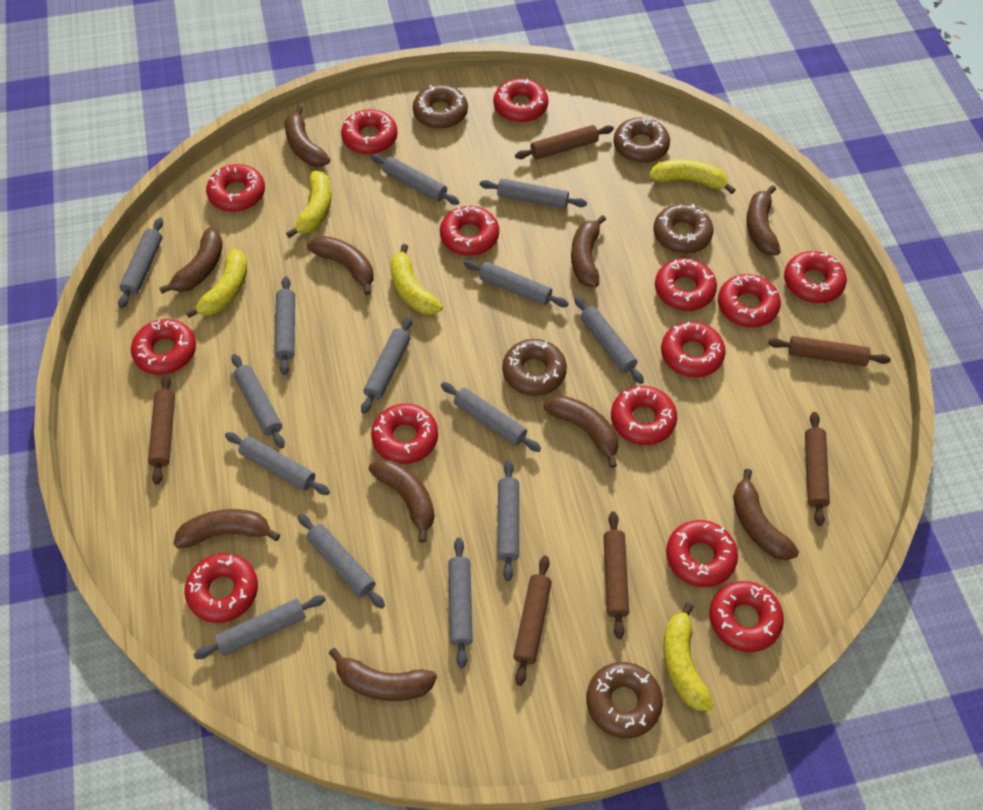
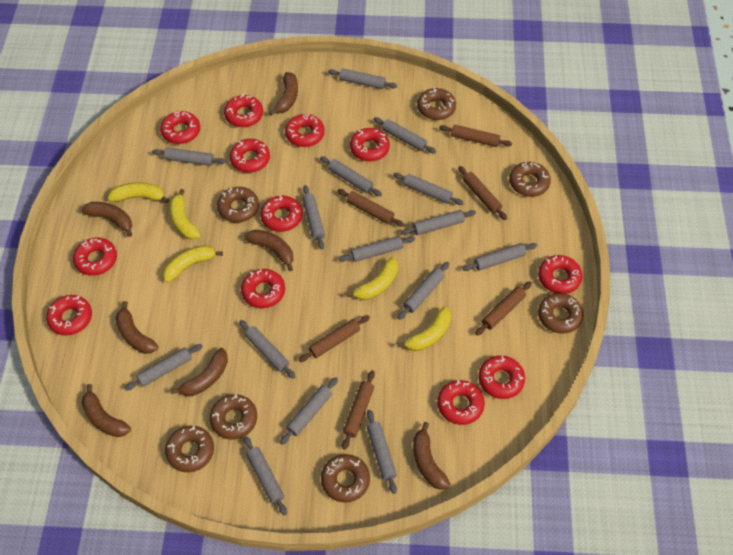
brown banana: [159,227,223,294] [173,509,280,549] [285,106,330,167] [307,236,374,295] [329,648,437,701] [369,459,435,543] [544,396,618,468] [571,215,606,287] [733,469,799,560] [746,185,781,255] = 10 -> [81,202,132,237] [82,384,131,437] [116,301,158,354] [170,348,228,396] [245,230,293,271] [269,72,298,116] [413,422,451,490] = 7
brown donut: [413,85,468,129] [502,339,567,396] [586,662,663,739] [613,117,670,163] [653,204,713,254] = 5 -> [165,426,214,472] [210,394,257,440] [217,187,259,223] [321,454,370,503] [417,88,456,120] [509,162,551,197] [538,293,583,334] = 7
grey rolling pin: [118,218,163,308] [194,595,326,659] [225,432,330,495] [231,354,285,448] [275,276,295,375] [298,514,385,609] [361,316,412,414] [371,154,459,205] [441,382,541,452] [448,537,473,668] [464,260,569,307] [480,178,587,209] [497,460,519,581] [575,296,644,384] = 14 -> [125,344,203,391] [152,148,226,166] [239,320,296,379] [244,436,287,516] [280,377,338,445] [302,185,325,249] [320,156,382,196] [328,68,397,89] [338,236,415,262] [367,410,397,494] [374,117,436,153] [393,173,464,205] [398,262,449,320] [401,210,476,235] [463,243,537,271] = 15
red donut: [131,319,196,375] [185,553,258,623] [206,164,265,212] [341,109,398,155] [371,403,438,464] [440,206,499,256] [493,78,548,123] [611,386,677,445] [655,258,717,311] [661,321,726,377] [666,520,738,587] [709,581,784,652] [718,274,781,328] [784,251,847,303] = 14 -> [46,295,92,336] [73,238,117,276] [160,111,200,144] [224,94,263,127] [230,139,270,173] [241,269,285,308] [261,195,302,232] [285,114,325,147] [350,128,390,161] [437,380,485,425] [478,355,525,399] [538,255,583,294] = 12

